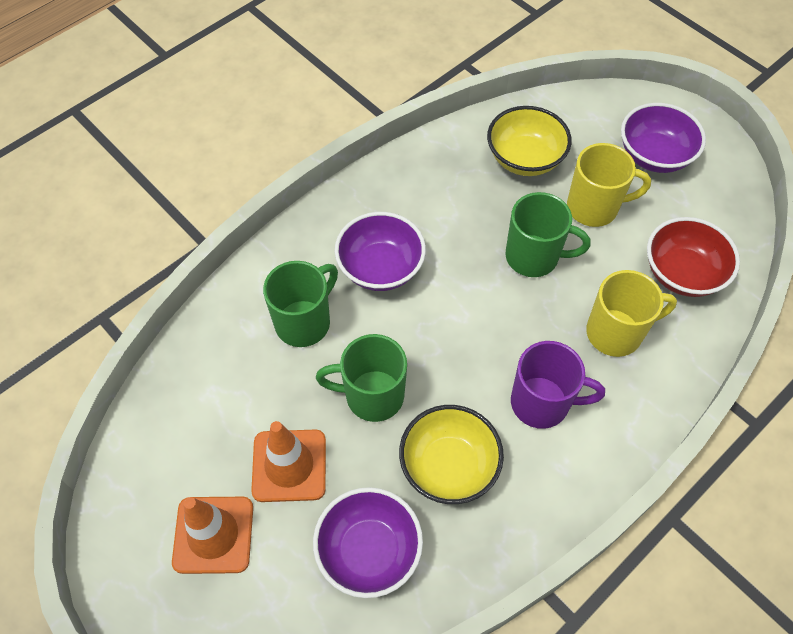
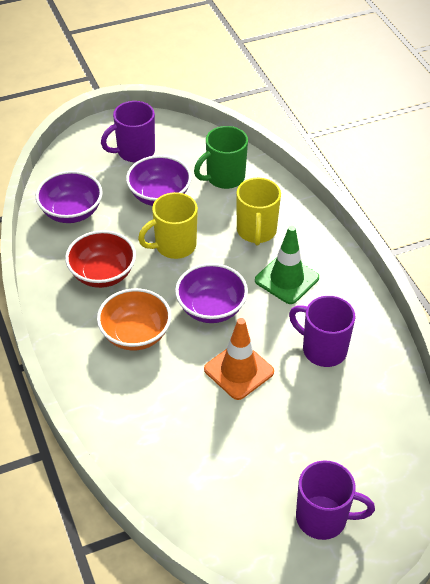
green mug: [263,261,338,347] [316,334,407,422] [506,192,590,277] = 3 -> [194,126,248,189] = 1
green traffic cone: none = 0 -> [255,226,319,304] = 1
orange bowl: none = 0 -> [97,288,171,351] = 1
orange traffic cone: [172,497,253,574] [251,421,326,502] = 2 -> [204,318,274,400] = 1
purple mug: [511,341,605,429] = 1 -> [101,101,155,162] [289,296,355,367] [296,460,375,540] = 3
yellow bowl: [399,405,504,504] [487,106,572,176] = 2 -> none = 0

